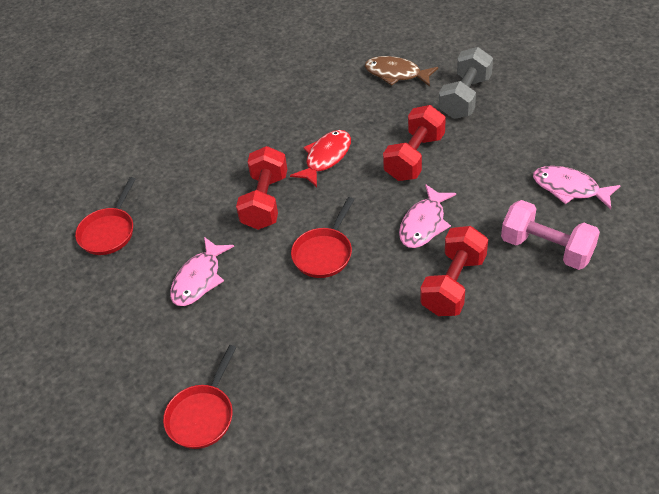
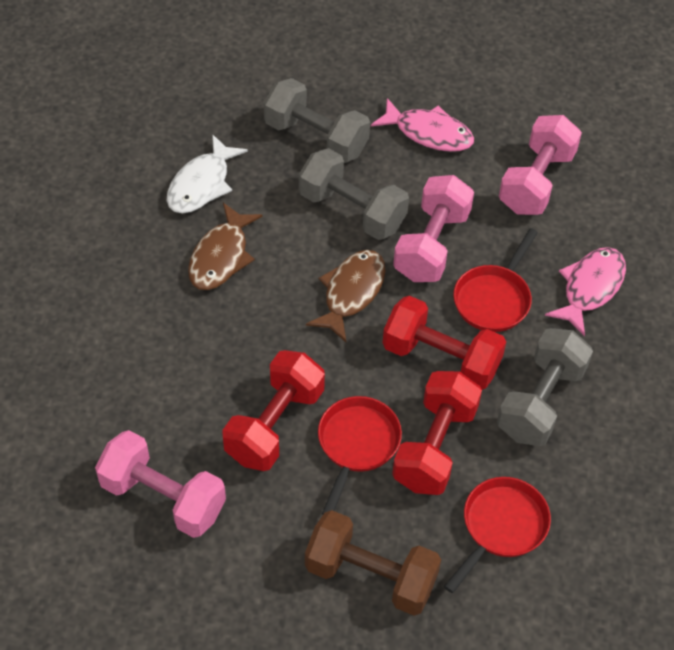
brown dumbbell: none = 0 -> [305,510,441,616] = 1
brown fish: [365,56,438,87] = 1 -> [188,203,263,290] [306,250,386,342] = 2
grey dumbbell: [439,47,493,119] = 1 -> [264,78,370,163] [299,148,409,240] [497,328,593,446] = 3
pink dumbbell: [501,200,600,270] = 1 -> [95,430,226,538] [393,175,474,282] [499,115,582,215] = 3
pink fish: [170,237,234,306] [399,184,456,248] [533,166,621,209] = 3 -> [371,98,474,152] [545,247,626,336] = 2
red fish: [290,130,351,187] = 1 -> none = 0
white fish: none = 0 -> [167,134,248,213] = 1

